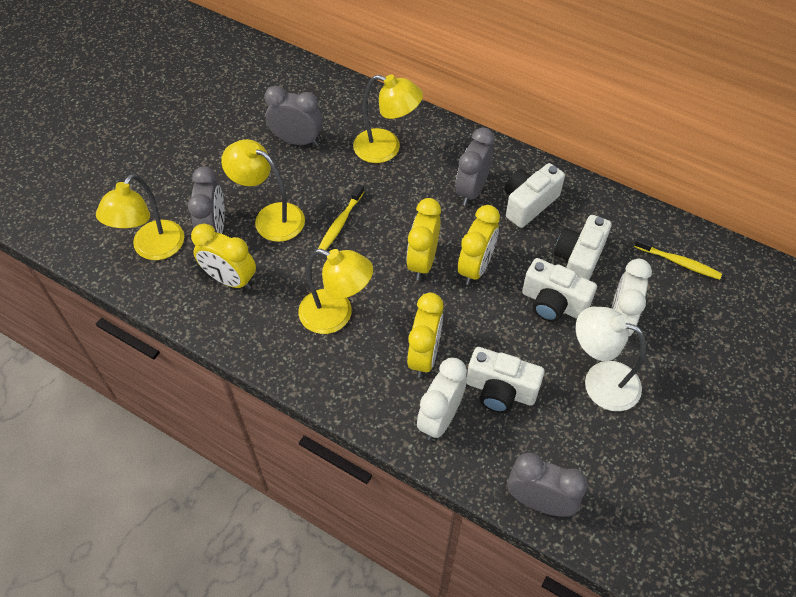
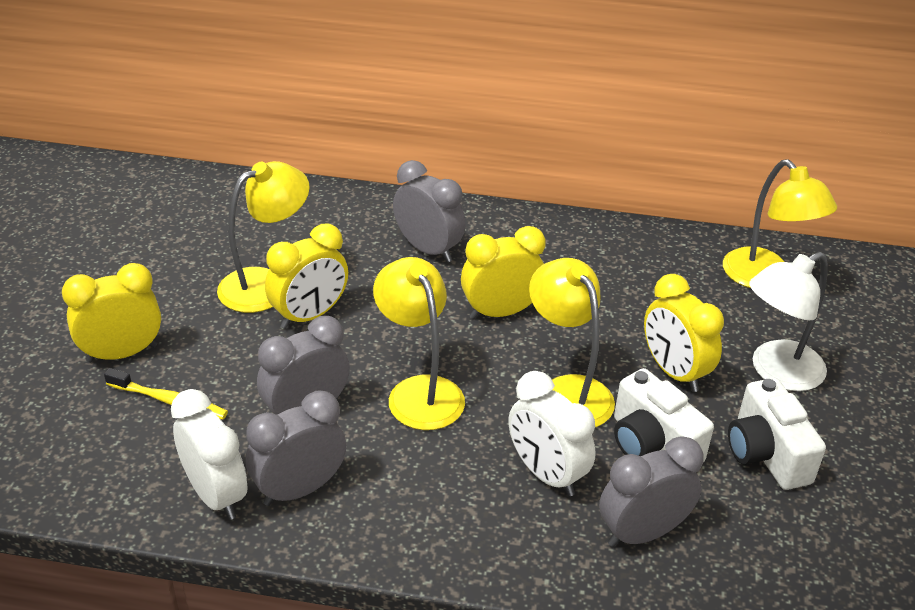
white camera: [467,347,545,413] [505,163,565,228] [522,258,597,322] [554,215,612,280] = 4 -> [614,368,714,462] [728,378,826,490] = 2
yellow toothbrush: [318,184,364,250] [634,237,722,280] = 2 -> [104,368,228,420] = 1

